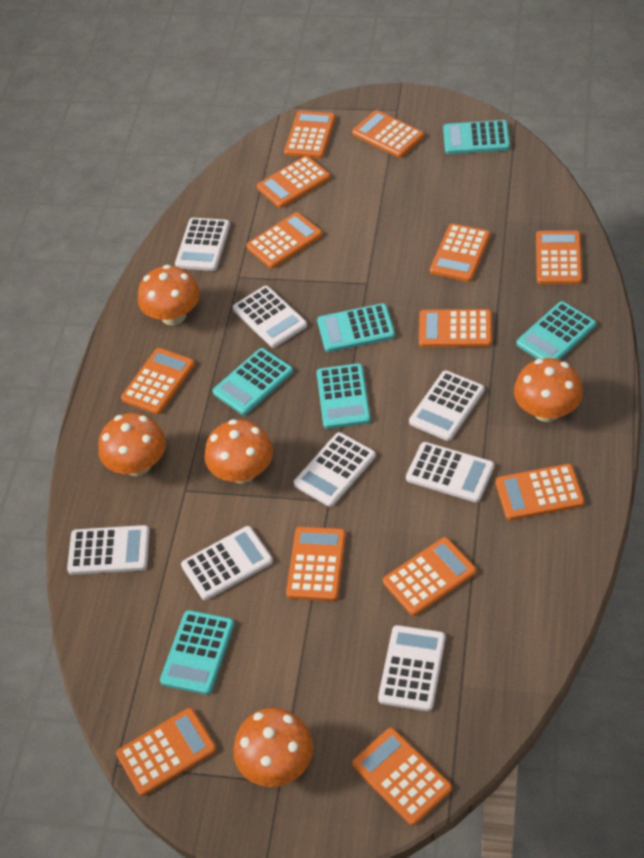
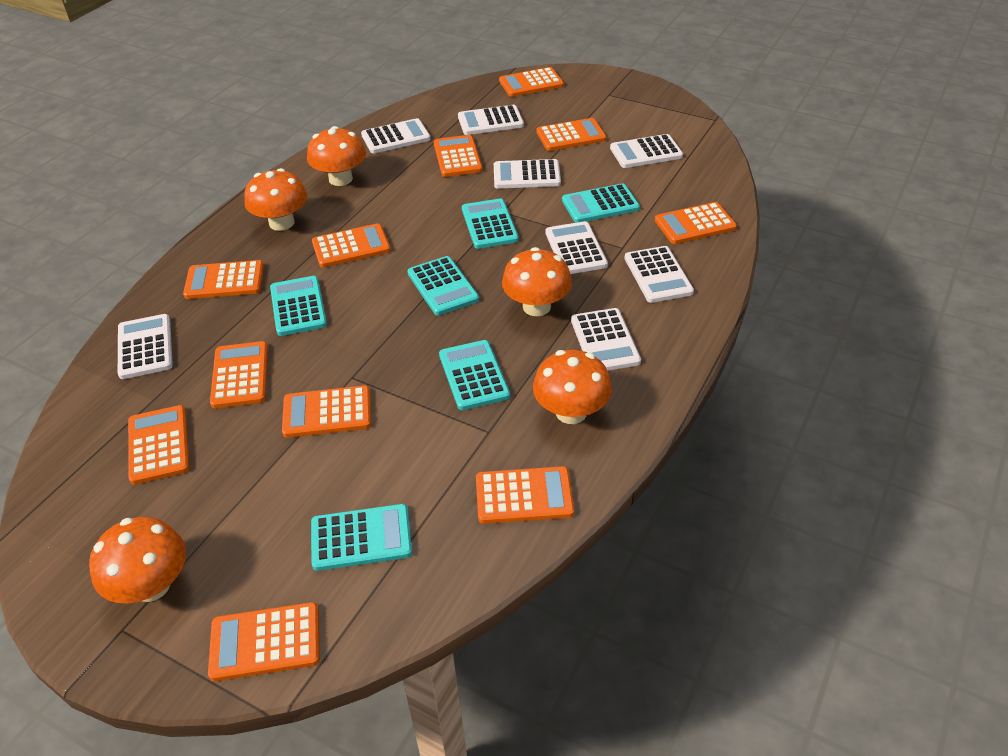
orange calculator: [116,708,217,796] [121,348,195,415] [246,212,322,268] [257,156,330,208] [284,111,336,158] [286,527,346,601] [352,110,424,158] [352,728,452,826] [383,537,476,616] [419,309,492,347] [430,224,490,282] [495,464,585,520] [536,231,582,284] = 13 -> [128,405,190,485] [183,260,264,299] [208,602,320,681] [210,341,268,408] [282,385,371,438] [312,223,391,268] [434,135,483,177] [476,466,574,524] [499,67,564,97] [536,118,606,151] [655,202,737,244] = 11

